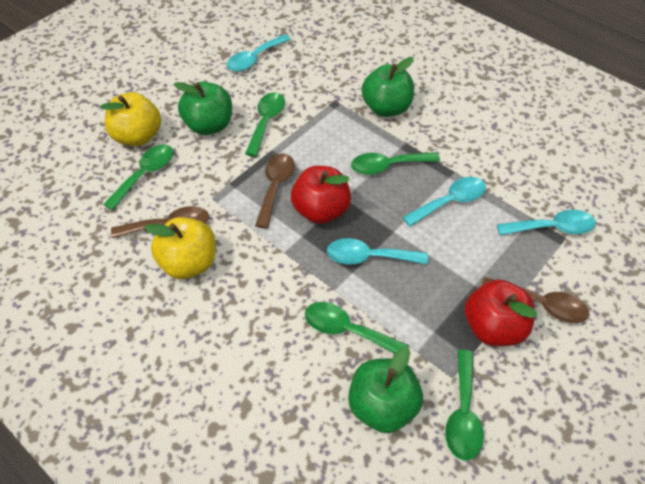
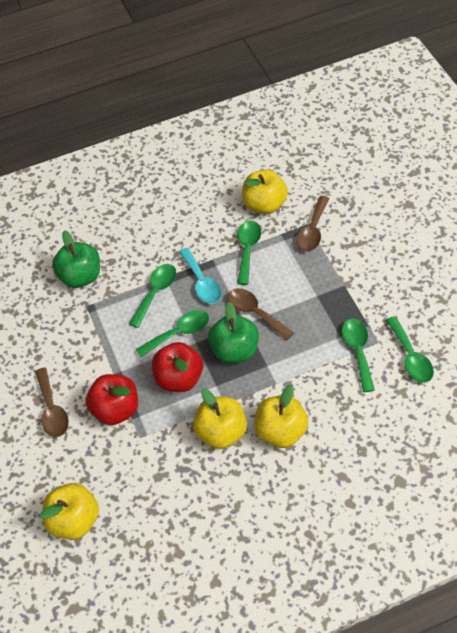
green apple: [174,82,232,135] [348,347,423,433] [362,57,414,117] = 3 -> [52,230,100,288] [208,302,259,363] = 2
turquoise spoon: [226,34,291,72] [327,238,428,264] [402,177,486,227] [497,210,596,235] = 4 -> [179,248,222,304] = 1
yellow apple: [100,92,161,146] [145,217,216,279] = 2 -> [40,483,99,540] [193,388,247,449] [242,170,288,214] [255,385,309,448] = 4

